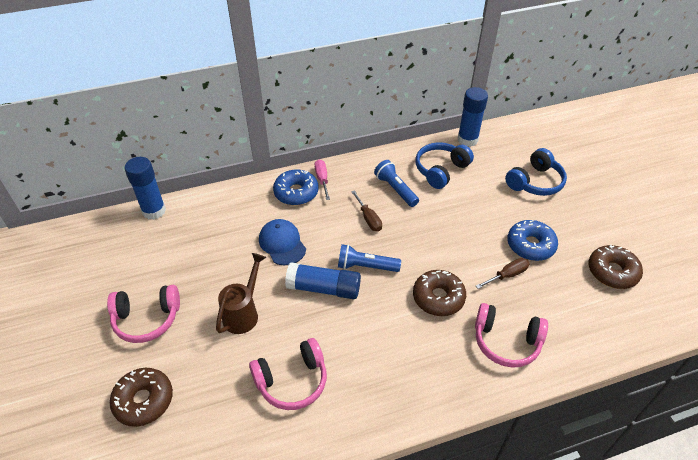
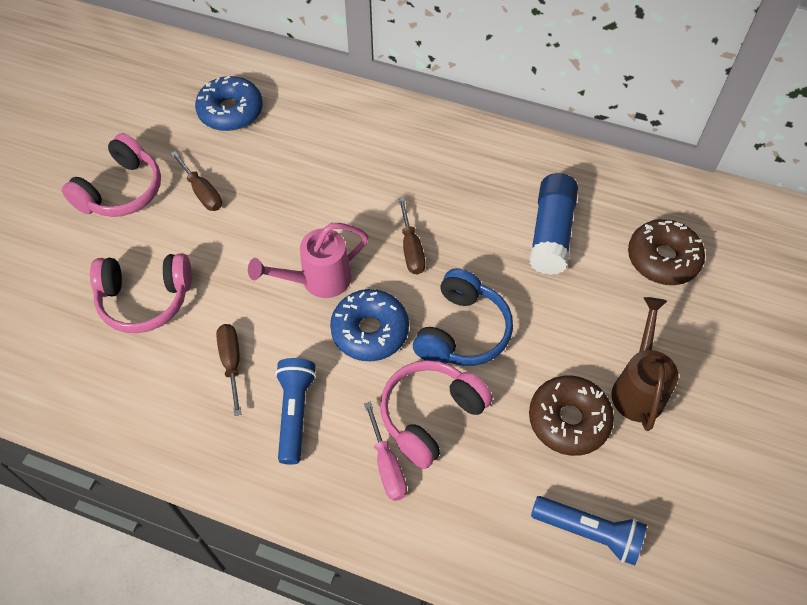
blue cap: [259,219,306,265] = 1 -> none = 0
blue glue stick: [124,157,166,220] [285,262,361,299] [458,87,488,147] = 3 -> [529,173,578,275] = 1
blue headphones: [416,142,474,189] [505,148,567,196] = 2 -> [413,268,513,366] = 1
brown donut: [110,368,173,427] [413,270,466,316] [589,245,643,289] = 3 -> [529,376,614,456] [628,219,705,285] = 2
brown screwdriver: [351,190,382,232] [476,258,530,289] = 2 -> [170,151,222,211] [216,324,241,416] [398,197,426,274] = 3
pink watering can: none = 0 -> [248,223,369,298] = 1

